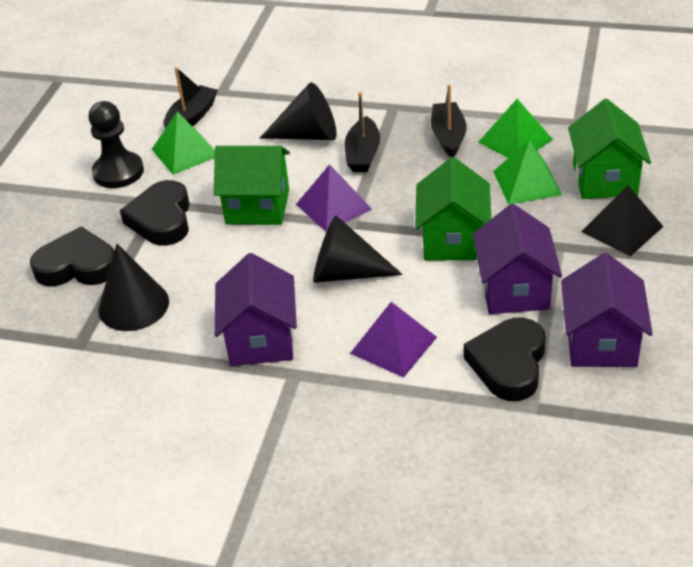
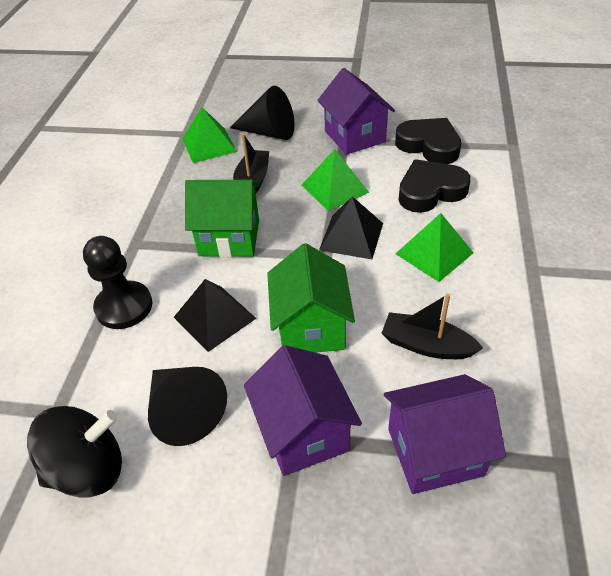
black boat: [164,67,218,129] [345,92,380,172] [431,84,466,157] = 3 -> [233,133,269,193] [382,294,483,359] = 2
black cone: [99,244,169,331] [260,82,336,140] [313,215,402,283] = 3 -> [148,367,227,446] [230,86,295,140] = 2
black heart: [30,226,114,287] [120,180,190,246] [464,318,545,401] = 3 -> [395,118,462,164] [398,159,471,213] = 2
black pyramid: [581,185,664,256] = 1 -> [174,279,256,352] [319,196,383,259] = 2
black spinning top: none = 0 -> [27,406,122,498] = 1
green house: [214,146,290,225] [415,157,491,261] [568,99,651,199] = 3 -> [185,180,260,257] [267,243,355,353] = 2
purple pyramid: [296,164,372,232] [350,302,437,378] = 2 -> none = 0

